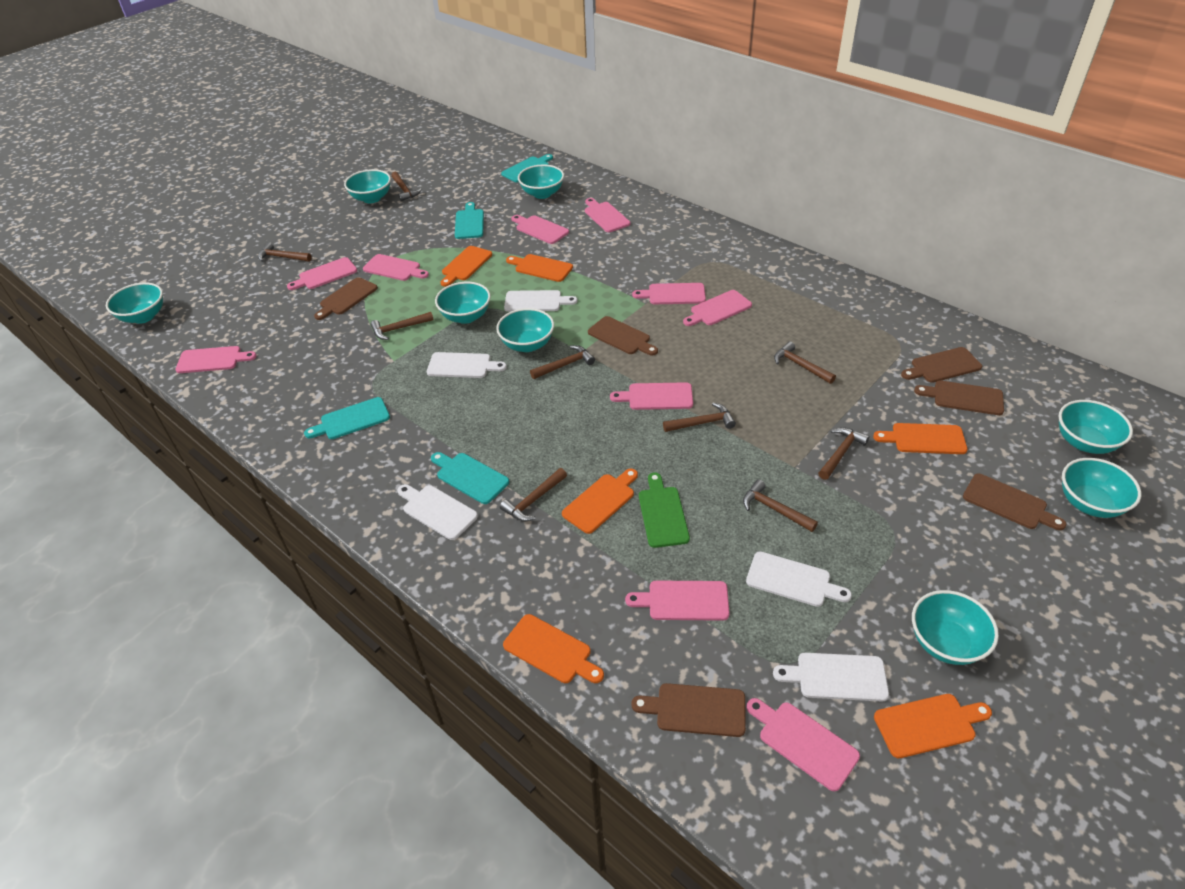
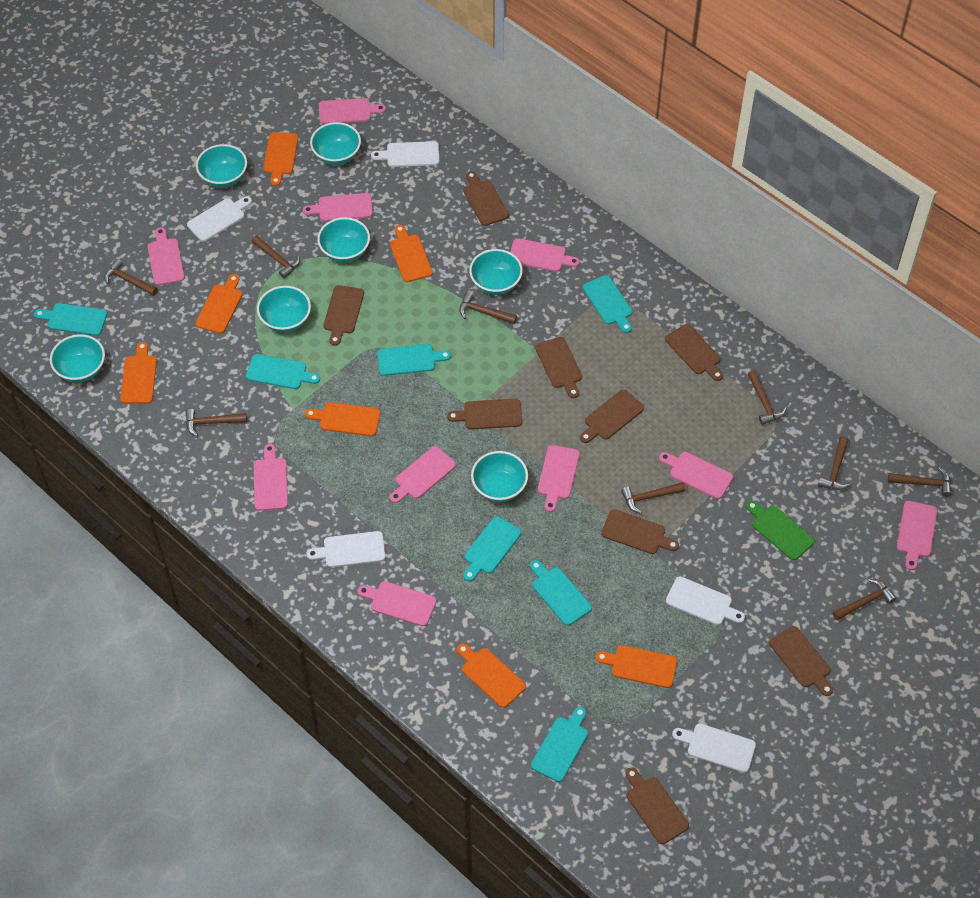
brown cutting board: [314,277,378,320] [588,316,658,356] [631,683,746,737] [901,347,982,383] [914,381,1004,415] [963,473,1066,530] = 6 -> [323,285,364,346] [447,399,522,430] [463,171,509,226] [535,337,582,399] [580,390,644,443] [601,509,679,554] [625,768,689,844] [665,324,723,381] [769,626,833,696] = 9
orange cutting board: [441,246,492,287] [503,614,604,683] [506,254,573,282] [562,468,638,534] [873,423,968,454] [874,694,992,758] = 6 -> [120,342,157,404] [195,274,243,334] [263,132,298,186] [305,402,380,436] [390,225,433,282] [457,643,526,708] [596,645,677,688] = 7
turquoise bowl: [106,283,163,324] [344,169,391,203] [435,282,491,324] [496,308,554,352] [518,164,564,199] [912,590,999,665] [1059,400,1133,454] [1062,458,1141,518] = 8 -> [50,334,105,383] [196,144,247,188] [257,286,311,333] [310,122,361,165] [317,217,370,263] [469,249,523,295] [471,451,528,502] = 7
turquoise cutting board: [304,397,390,439] [431,452,509,504] [455,202,484,239] [501,154,553,182] = 4 -> [34,303,107,336] [246,354,320,389] [377,344,451,376] [463,516,521,582] [530,560,592,626] [531,706,588,782] [582,275,633,333] = 7

